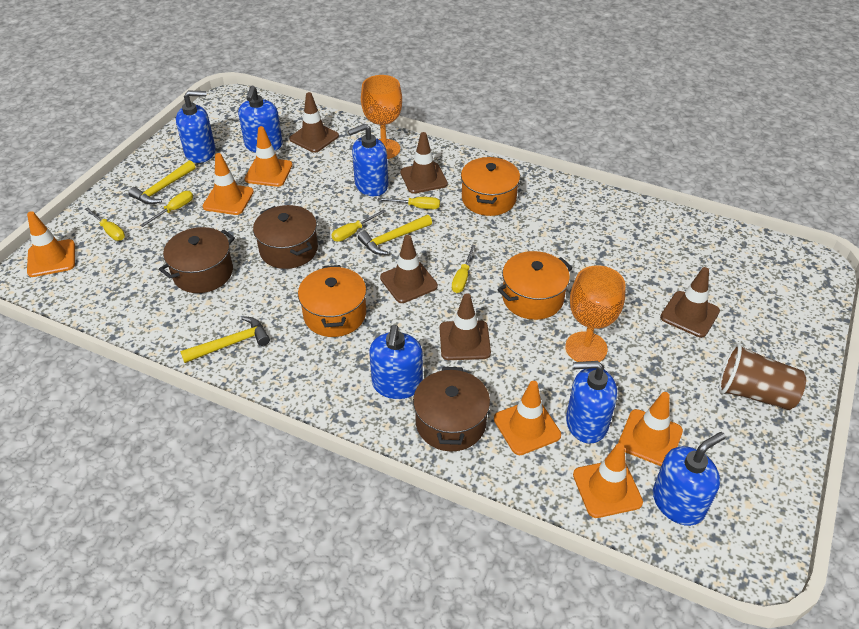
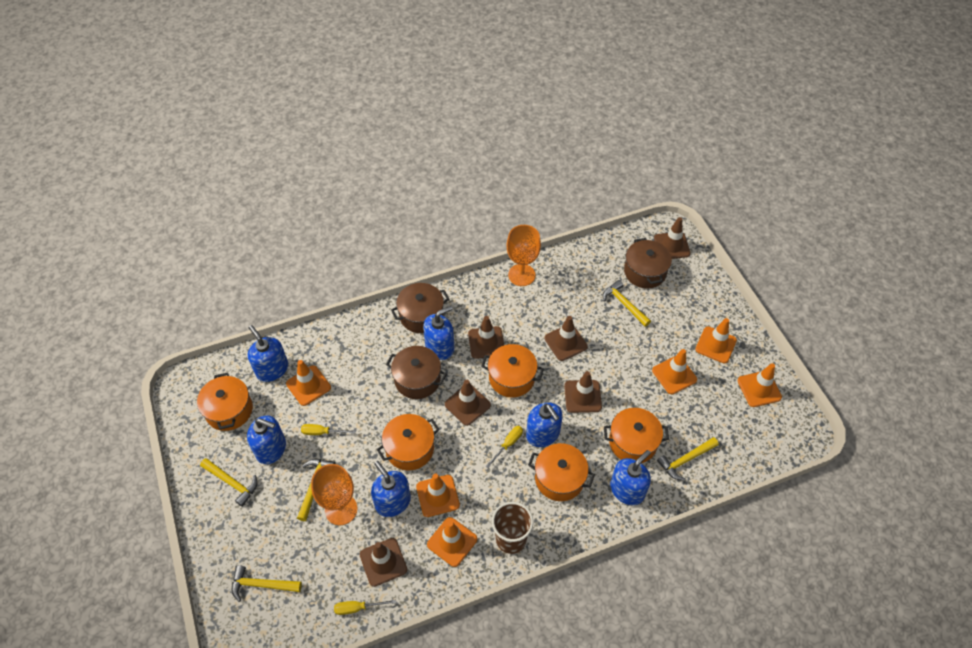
brown traffic cone: [289,92,339,153] [380,235,438,303] [400,132,448,194] [440,293,491,360] [660,267,720,337] = 5 -> [360,538,407,587] [445,380,491,426] [468,316,504,359] [545,316,588,361] [564,371,602,413] [654,217,691,259] = 6
orange pot: [298,265,366,337] [461,156,520,216] [497,251,573,320] = 3 -> [197,372,253,431] [377,414,440,471] [481,344,544,397] [528,443,595,501] [604,408,669,463] = 5
yellow hammer: [129,160,196,204] [180,316,270,363] [358,215,432,255] = 3 -> [200,458,258,507] [232,565,302,602] [297,459,335,521] [603,280,651,327] [657,437,719,481] = 5
yellow screwdriver: [85,207,125,241] [140,191,193,227] [332,209,386,242] [378,197,440,209] [452,245,476,293] = 5 -> [301,424,356,435] [334,599,396,615] [486,426,523,468] = 3

